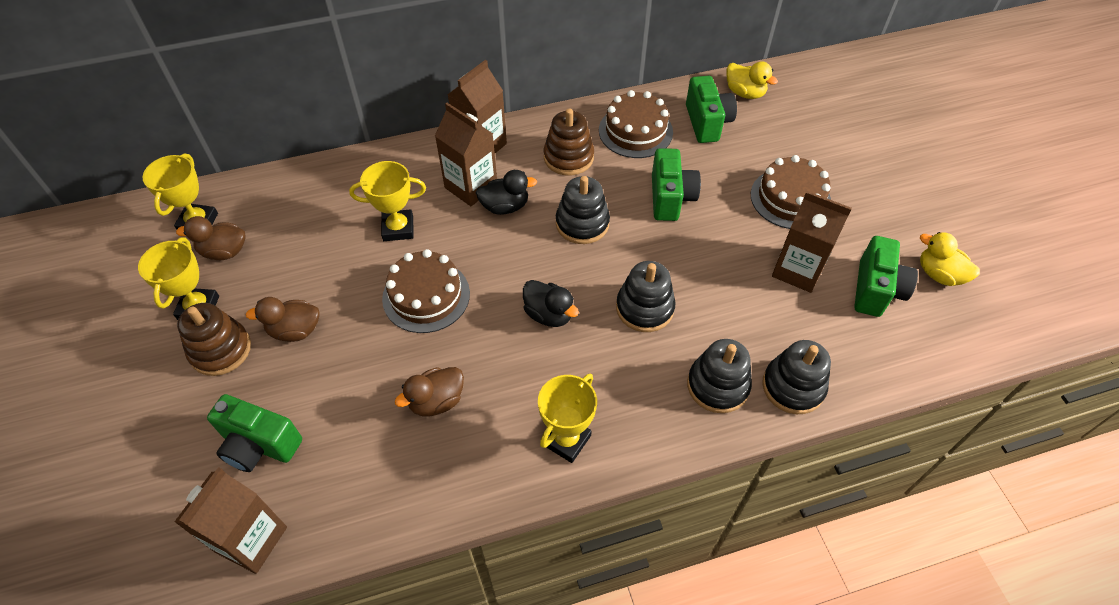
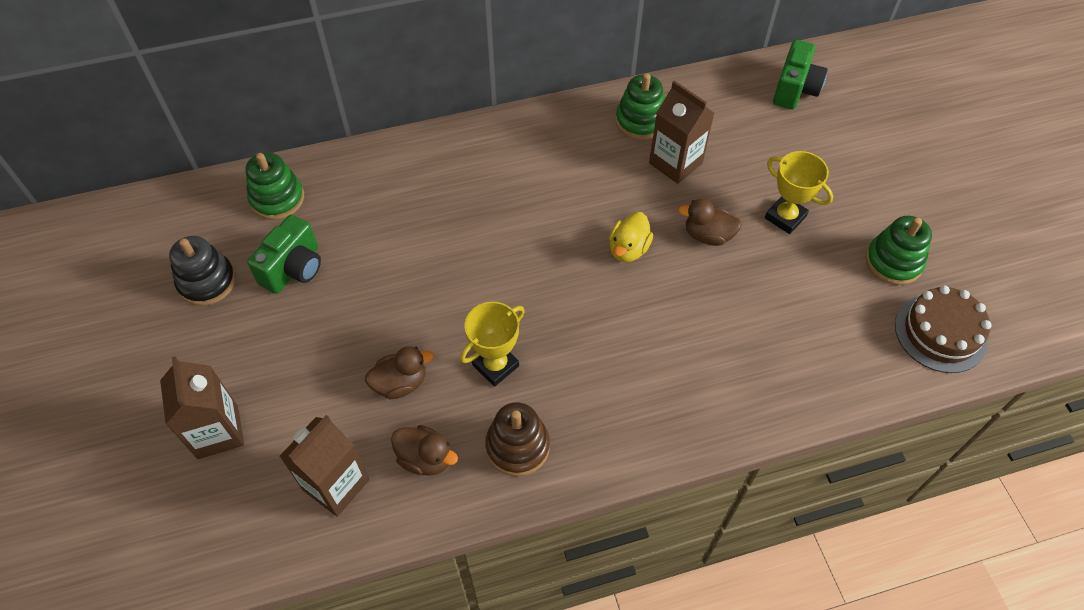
black duck: [476,170,537,215] [523,280,579,327] = 2 -> none = 0
black stacking toy: [556,176,610,244] [616,261,675,332] [687,339,752,413] [762,340,831,414] = 4 -> [169,236,236,306] = 1
brown cake: [382,249,470,333] [599,90,673,158] [751,155,831,229] = 3 -> [895,285,992,373] = 1
brown carton: [175,467,287,574] [435,103,497,206] [447,60,507,153] [772,191,852,293] = 4 -> [160,356,244,459] [279,415,369,517] [649,80,714,184] = 3
brown stacking toy: [177,303,251,376] [544,108,594,176] = 2 -> [485,402,550,477] = 1
green camera: [207,394,302,472] [652,148,701,221] [686,76,737,143] [854,236,918,317] = 4 -> [247,215,321,294] [773,40,827,109] = 2
green stacking toy: none = 0 -> [246,152,304,220] [615,73,665,140] [865,216,932,285] = 3
yellow duck: [726,61,778,99] [920,232,980,286] = 2 -> [609,212,653,262] = 1
yellow trophy: [138,237,219,320] [142,153,218,230] [349,161,426,241] [538,374,597,463] = 4 -> [460,302,525,387] [765,151,833,234] = 2

